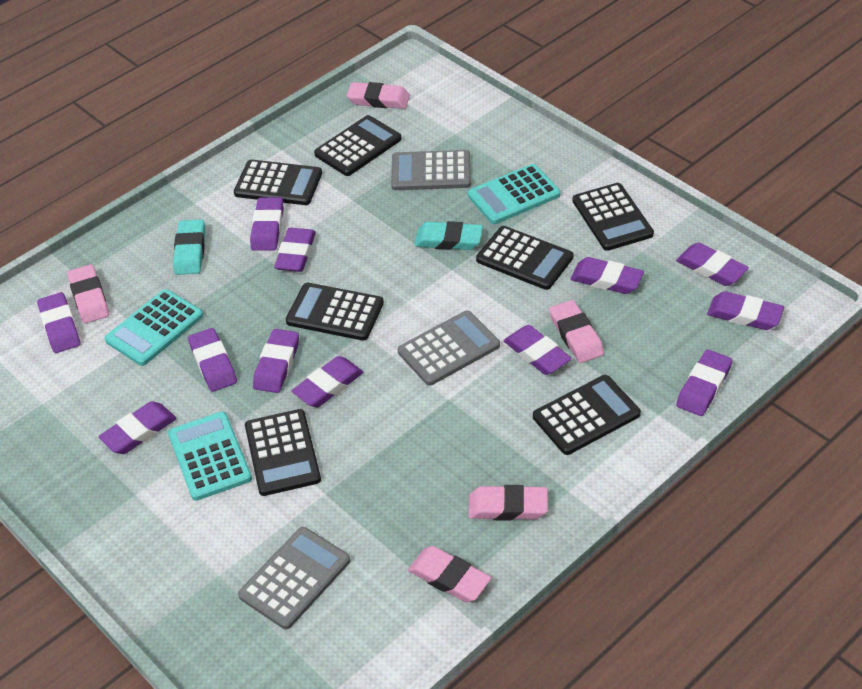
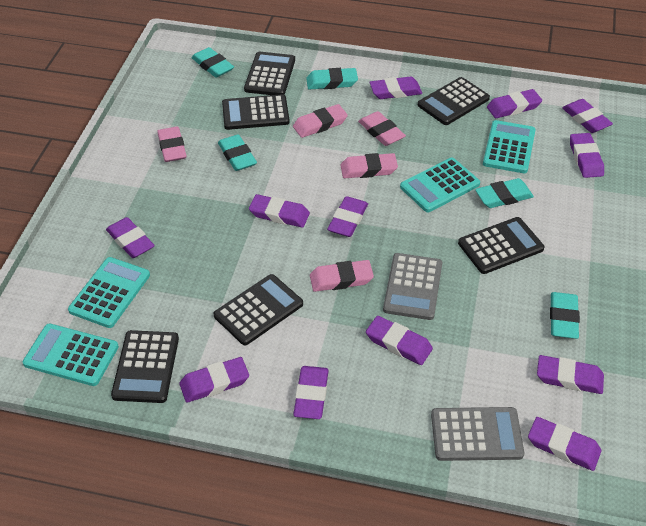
black calculator: [234,160,322,205] [245,409,321,496] [286,283,384,341] [314,115,402,176] [476,226,573,290] [533,375,641,455] [573,183,654,251] = 7 -> [111,330,179,403] [213,274,303,345] [222,94,290,130] [244,52,295,95] [418,77,490,125] [458,217,544,274] = 6
grey calculator: [238,527,350,630] [391,150,471,190] [398,310,500,386] = 3 -> [383,253,442,320] [431,407,524,461] = 2
turquoise calculator: [105,289,203,366] [168,411,252,501] [468,164,561,224] = 3 -> [23,324,119,386] [68,257,150,328] [400,158,480,212] [483,120,536,173] = 4
turquoise eraser: [173,219,205,275] [415,221,483,250] = 2 -> [192,47,234,78] [218,134,257,171] [306,68,358,89] [475,178,534,208] [550,292,580,339] = 5

